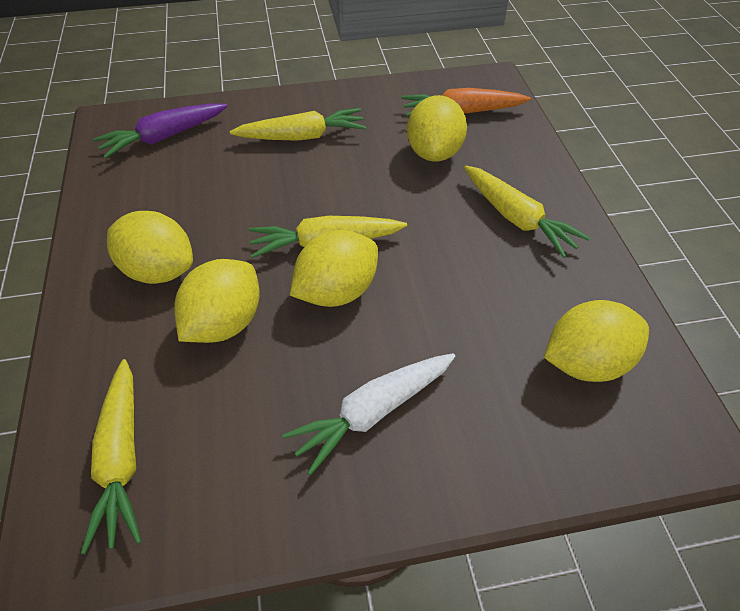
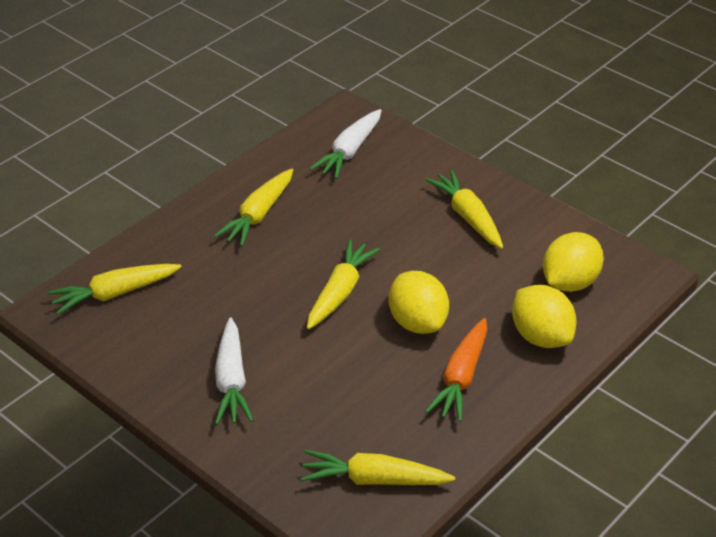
purple carrot: [93,103,227,159] = 1 -> none = 0
white carrot: [282,353,455,475] = 1 -> [215,317,253,425] [310,109,382,179] = 2
yellow carrot: [81,359,142,554] [230,108,366,141] [249,216,407,258] [464,165,590,258] = 4 -> [48,264,181,315] [214,169,293,246] [300,450,455,485] [307,239,380,330] [425,170,503,249] = 5
yellow lemon: [107,211,193,284] [174,259,260,343] [290,230,378,307] [407,95,467,162] [544,300,649,382] = 5 -> [389,271,449,334] [512,285,576,348] [543,232,604,292] = 3

